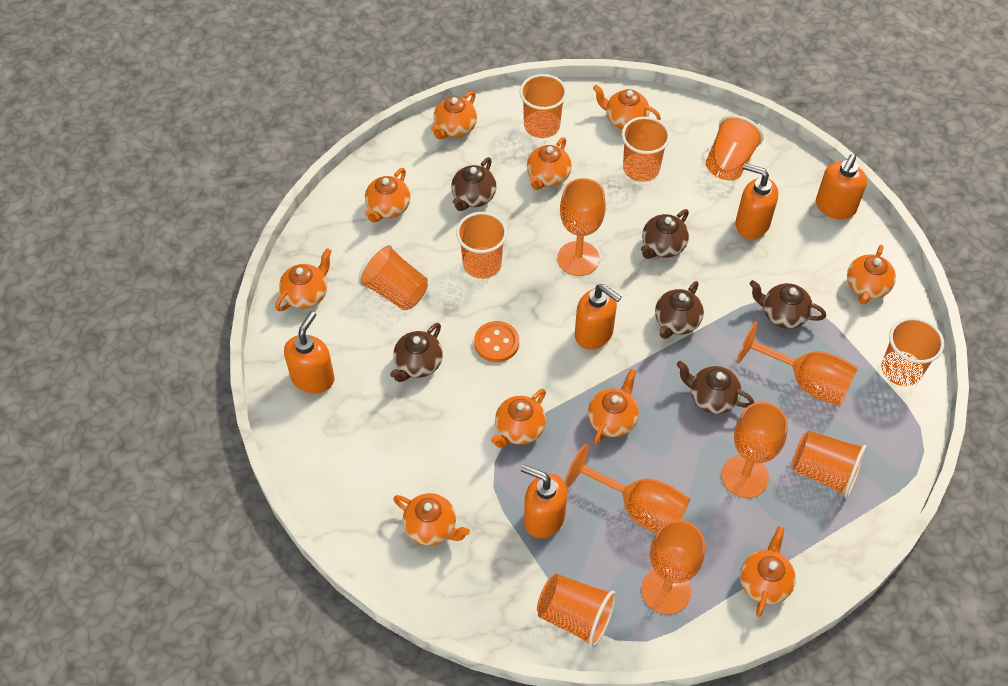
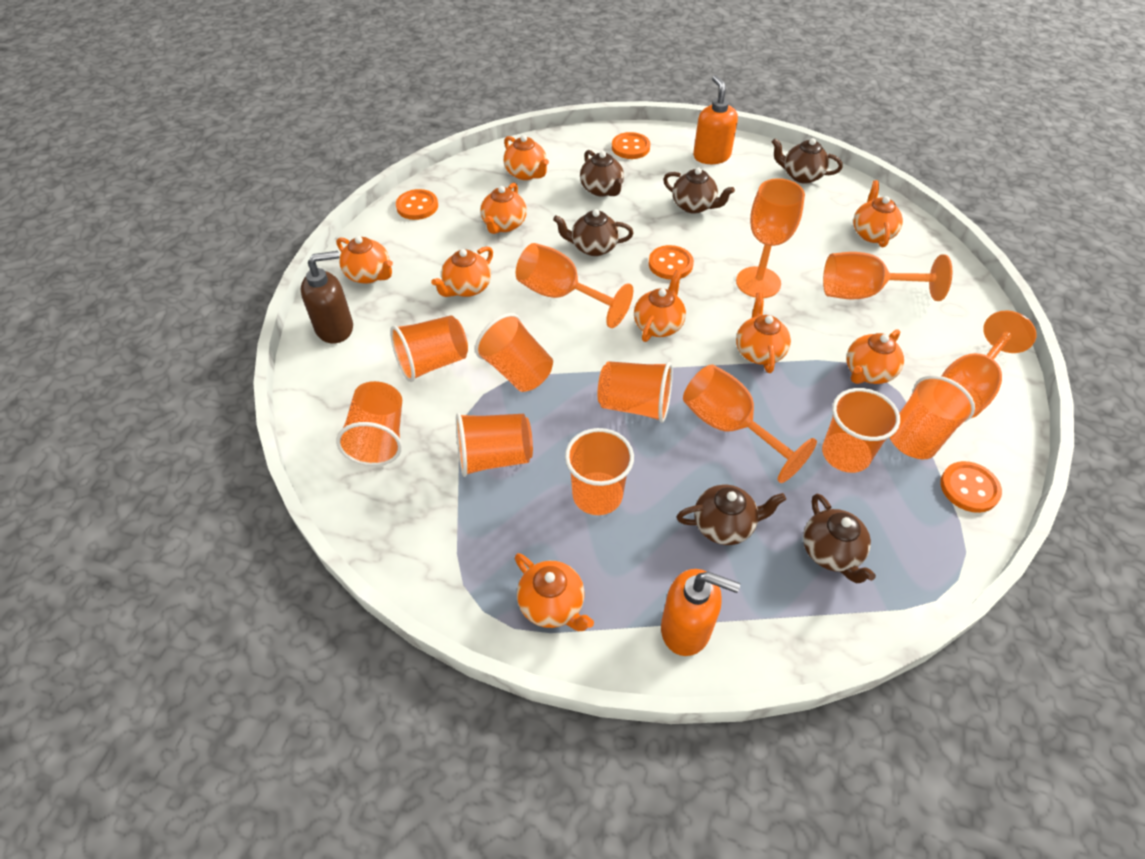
brown soap dispenser: none = 0 -> [301,251,353,343] = 1
orange button: [474,321,519,362] = 1 -> [396,189,438,220] [612,132,650,159] [648,245,694,280] [940,461,1002,513] = 4
orange soap dispenser: [284,311,335,393] [521,465,567,539] [575,284,622,350] [735,163,778,239] [816,154,867,219] = 5 -> [661,569,740,656] [693,75,738,164] = 2
orange teapot: [275,248,332,311] [365,168,410,223] [393,493,470,546] [431,91,477,139] [491,389,546,448] [527,137,572,190] [588,369,639,445] [593,85,661,129] [740,526,796,617] [847,245,896,305] = 10 -> [336,236,393,284] [431,246,493,297] [480,182,527,234] [503,135,549,180] [515,553,594,631] [634,270,686,342] [736,292,791,373] [847,329,904,384] [853,180,903,247] = 9

